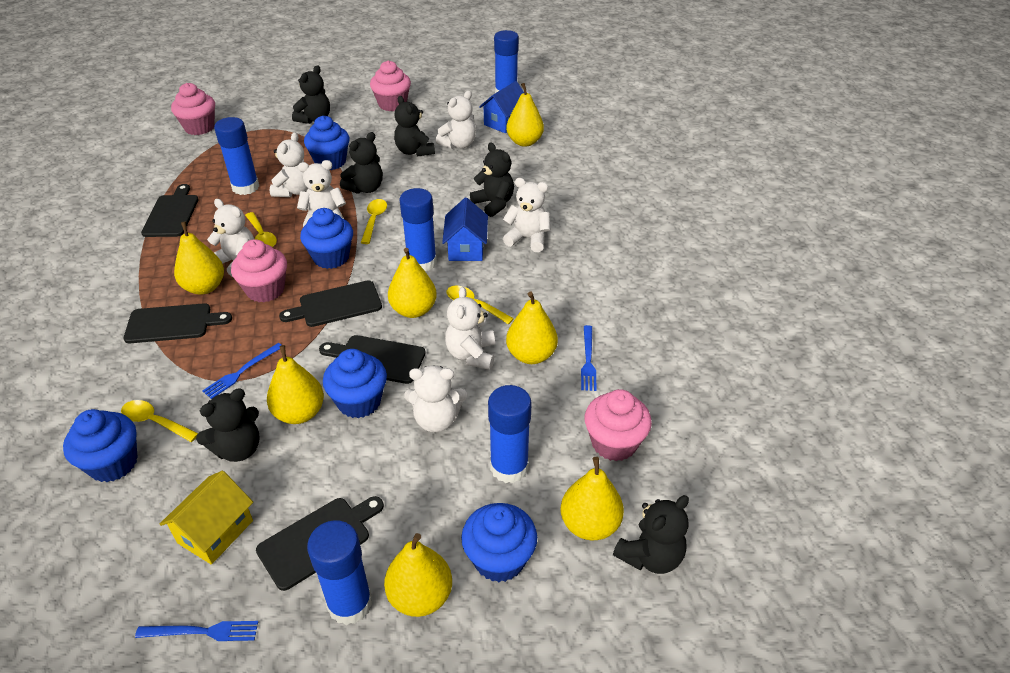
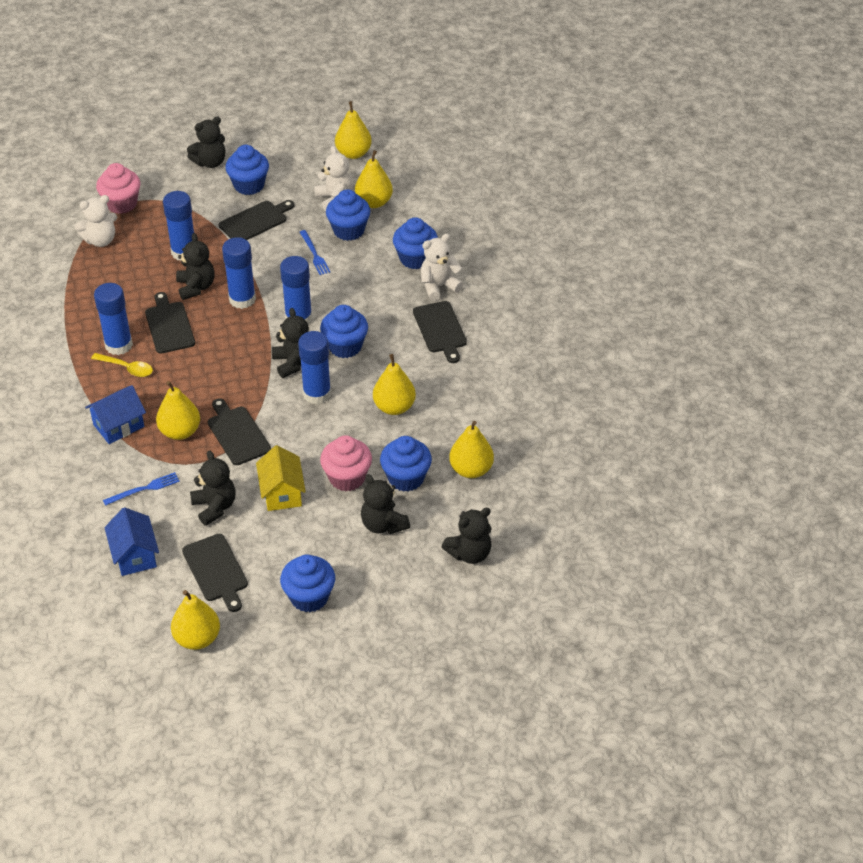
blue cupcake: [63,409,138,482] [300,208,353,269] [304,116,350,170] [323,349,387,418] [461,503,537,582] = 5 -> [225,145,269,195] [280,554,335,612] [320,305,368,358] [326,189,370,241] [380,436,432,492] [393,217,438,269] = 6
blue fork: [135,621,258,641] [202,343,281,399] [581,325,597,391] = 3 -> [103,472,180,506] [300,230,330,275] = 2
pink cupcake: [171,83,215,135] [231,239,287,302] [370,60,411,111] [585,389,652,461] = 4 -> [96,163,140,214] [320,435,372,491] = 2
white teddy bear: [207,199,254,277] [270,132,308,197] [297,160,346,227] [404,365,467,432] [436,91,476,149] [445,287,495,370] [503,178,550,252] = 7 -> [75,195,117,247] [314,146,353,211] [421,234,463,301] = 3
yellow pear: [174,222,224,295] [267,345,324,424] [384,533,452,617] [388,248,437,318] [506,83,544,147] [506,291,558,364] [561,457,624,540] = 7 -> [156,381,200,440] [171,590,220,650] [335,101,372,159] [355,150,393,208] [373,354,416,415] [449,421,494,478] = 6
yellow spoon: [121,400,198,442] [245,212,277,247] [361,199,387,244] [446,286,514,325] = 4 -> [91,353,153,377] = 1

